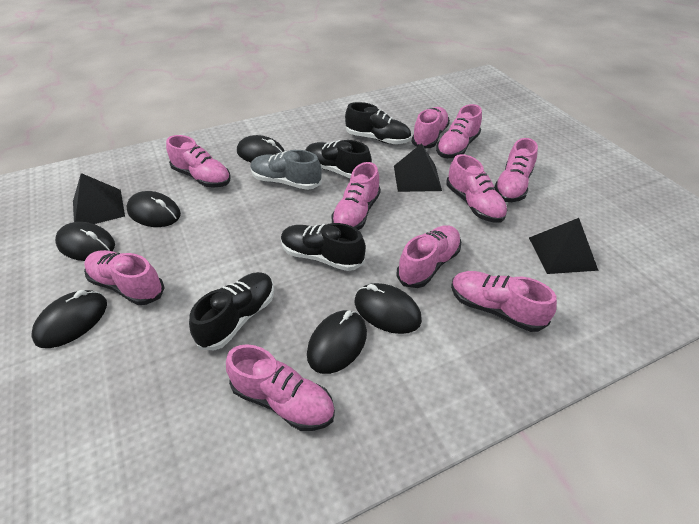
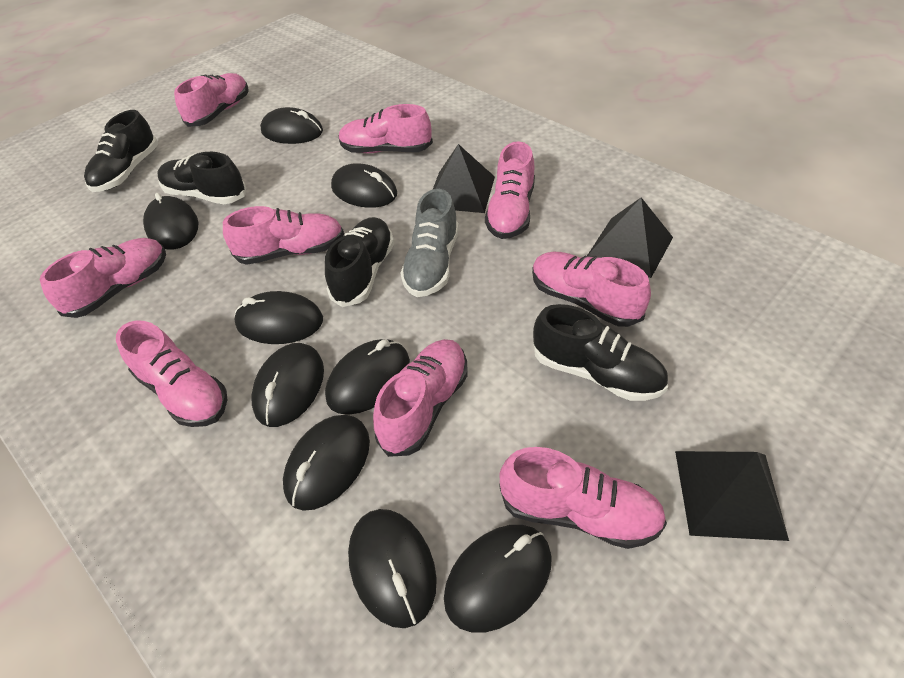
black mouse: [31,290,107,348] [55,222,115,261] [127,191,181,227] [237,135,284,162] [307,310,367,374] [355,283,422,334] = 6 -> [143,193,198,249] [234,291,323,344] [251,343,324,427] [260,107,323,144] [283,415,370,511] [325,339,410,415] [331,163,397,208] [348,509,437,628] [444,525,552,633] = 9
pink shoe: [84,250,164,305] [166,135,231,188] [226,344,335,431] [331,162,381,230] [397,225,461,288] [411,107,450,148] [436,104,482,158] [446,154,507,223] [451,271,557,332] [494,138,538,202] = 10 -> [40,238,166,318] [116,320,227,427] [174,73,249,127] [223,206,344,265] [339,104,433,153] [373,339,467,457] [485,141,535,239] [500,447,667,549] [532,252,651,327] = 9

